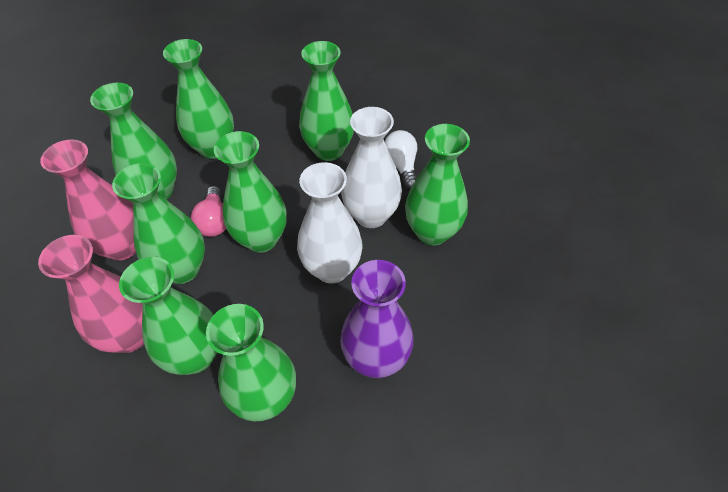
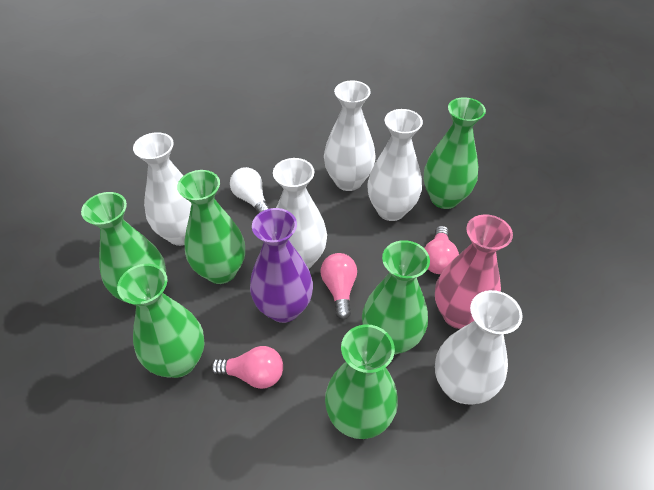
green vase: [90,83,177,200] [112,163,205,284] [119,257,217,375] [163,39,234,159] [206,304,296,422] [214,131,287,253] [299,41,354,161] [405,124,470,246] = 8 -> [81,192,166,306] [117,264,205,378] [177,170,245,284] [325,324,398,439] [362,240,430,355] [424,97,486,209] = 6
pink light bulb: [191,186,226,237] = 1 -> [211,346,283,389] [321,253,357,320] [424,226,459,274] = 3
pink vase: [38,235,144,353] [40,139,136,261] = 2 -> [435,214,513,329] = 1
white vase: [297,162,362,284] [341,107,402,228] = 2 -> [133,132,192,246] [273,158,327,269] [324,80,376,191] [367,109,423,221] [435,290,522,405] = 5

